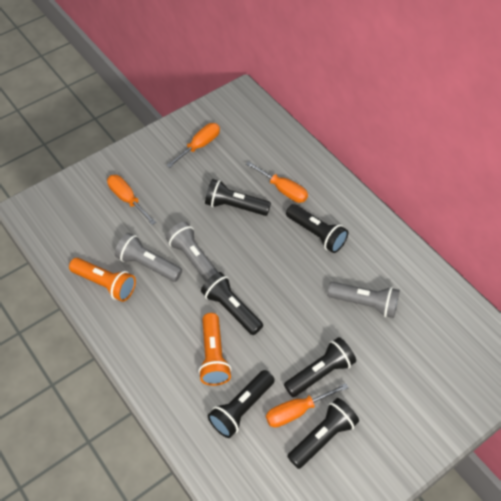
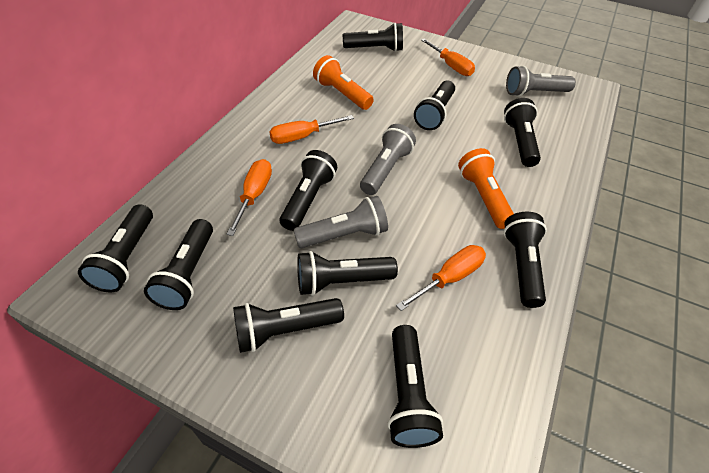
black flashlight: [201,272,263,335] [205,179,271,216] [208,370,275,438] [284,337,356,397] [286,204,348,253] [287,398,359,469] = 6 -> [78,204,153,292] [144,219,213,310] [233,298,344,353] [280,150,337,231] [297,251,398,296] [343,23,403,52] [388,325,443,448] [414,80,455,130] [504,98,541,167] [504,212,547,308] = 10

